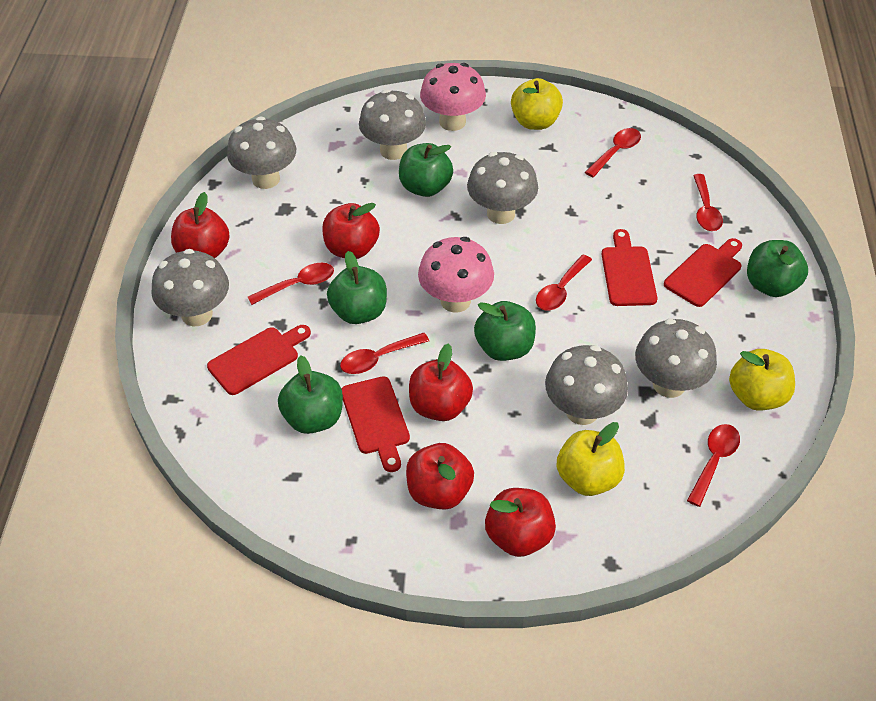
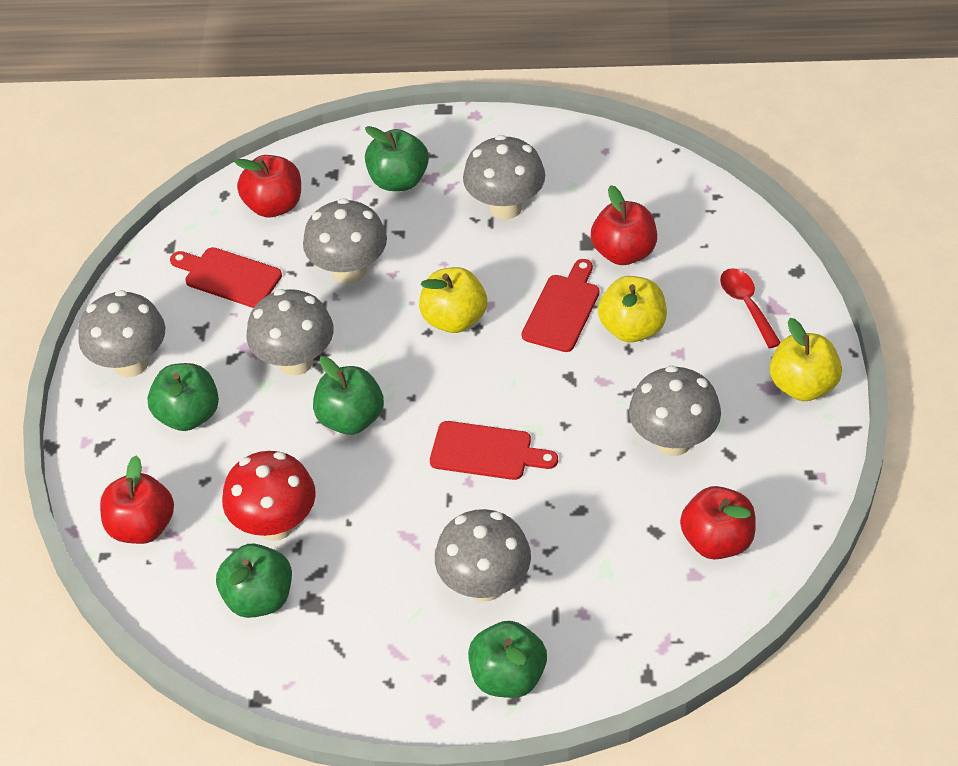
pink mushroom: [418,237,494,313] [420,63,486,131] = 2 -> none = 0
red apple: [171,192,230,258] [322,203,380,259] [406,443,474,510] [409,343,473,421] [485,488,556,557] = 5 -> [100,456,174,544] [235,155,301,217] [591,185,657,265] [680,486,756,559] = 4
red cutting board: [207,325,311,395] [342,376,410,472] [601,229,657,306] [664,238,742,307] = 4 -> [170,247,282,308] [430,421,558,480] [522,259,600,352] = 3
red mushroom: none = 0 -> [222,451,316,541] = 1
red spoon: [248,263,334,305] [340,333,429,374] [536,255,592,310] [585,128,641,177] [687,424,740,507] [693,174,723,231] = 6 -> [720,268,781,349] = 1

